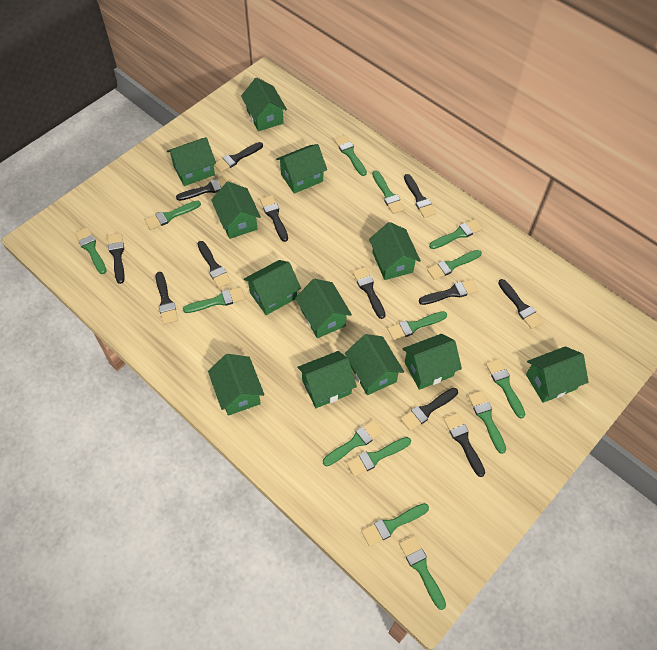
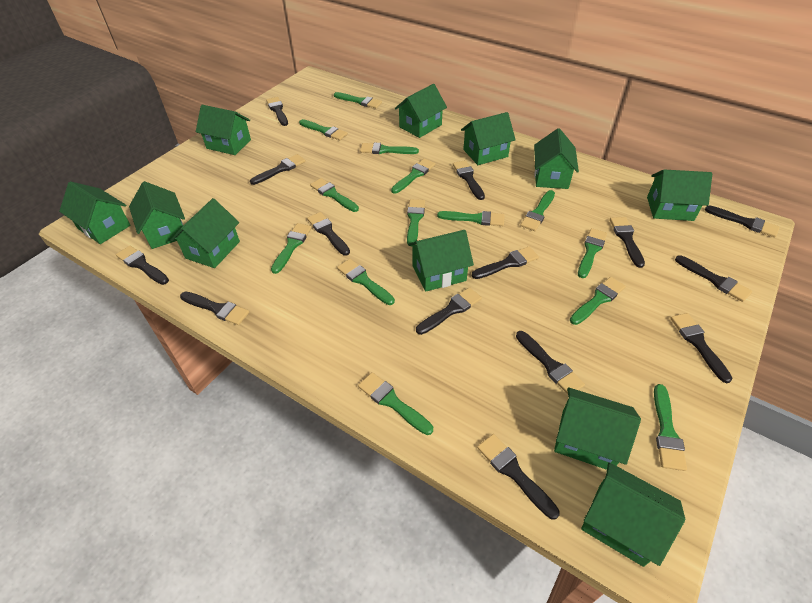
black brush: [107,233,125,284] [156,272,178,324] [176,176,231,201] [197,241,231,288] [214,142,263,173] [260,195,288,242] [352,267,385,319] [401,388,458,431] [404,174,436,218] [419,279,479,305] [444,413,485,477] [498,279,543,329] = 12 -> [116,246,169,285] [180,292,249,325] [250,154,306,185] [266,97,288,126] [307,212,350,256] [416,287,482,335] [453,160,485,200] [472,247,539,279] [477,434,560,520] [516,331,585,394] [610,217,645,268] [670,313,732,383] [675,255,752,302] [705,206,780,237] = 14
green house: [167,137,216,186] [208,354,264,416] [211,182,261,239] [241,77,287,131] [244,260,301,315] [276,144,327,194] [295,279,352,338] [298,351,357,408] [345,334,404,395] [369,222,421,280] [402,334,462,390] [526,346,588,403] = 12 -> [59,181,130,244] [129,181,185,249] [171,198,240,268] [196,105,251,155] [395,84,447,138] [408,230,474,292] [461,112,516,165] [534,128,579,189] [554,387,641,470] [581,462,685,567] [647,169,712,221] = 11

